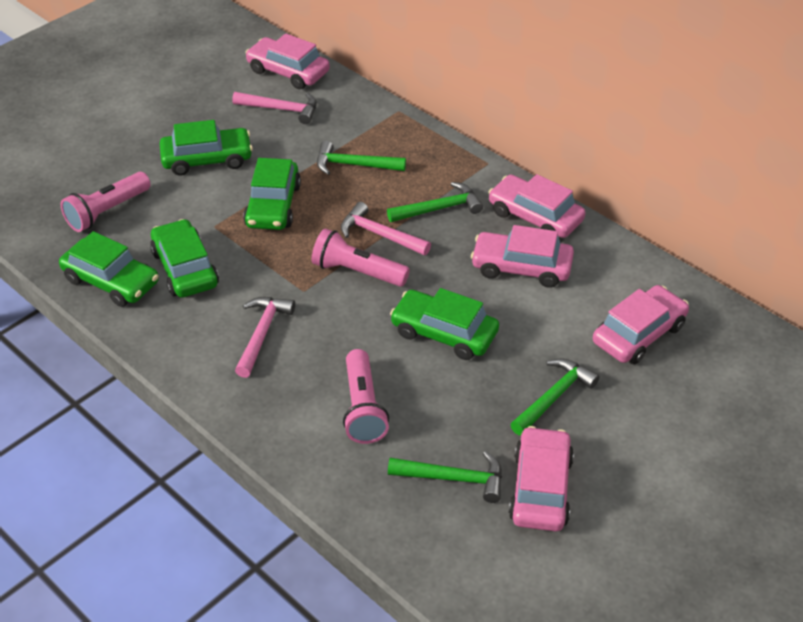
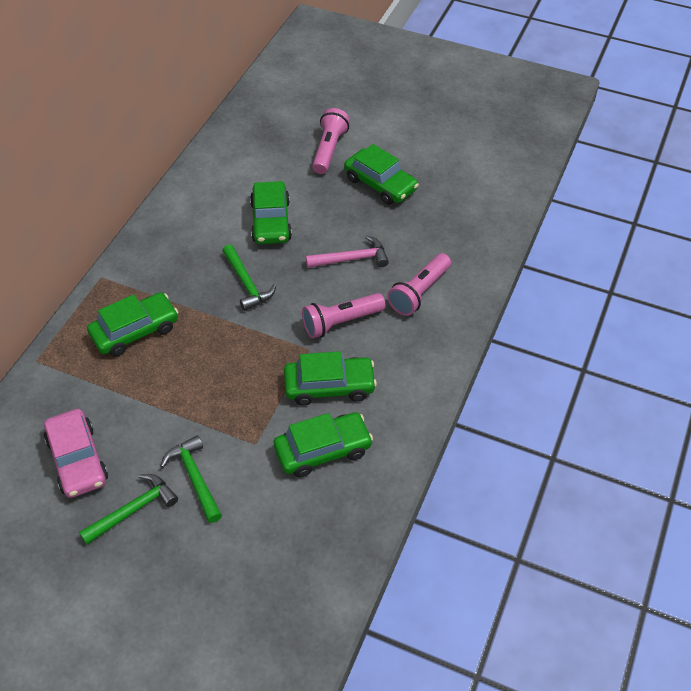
green hammer: [317,141,406,175] [387,182,483,222] [388,451,502,503] [510,359,600,435] = 4 -> [79,474,178,545] [161,435,222,523] [222,245,276,311] = 3
pink car: [245,33,330,89] [471,225,574,288] [488,174,585,238] [509,426,574,531] [593,285,689,364] = 5 -> [44,409,108,498] = 1
pink hammer: [232,92,317,124] [235,297,295,378] [341,202,431,256] = 3 -> [306,236,389,268] = 1

